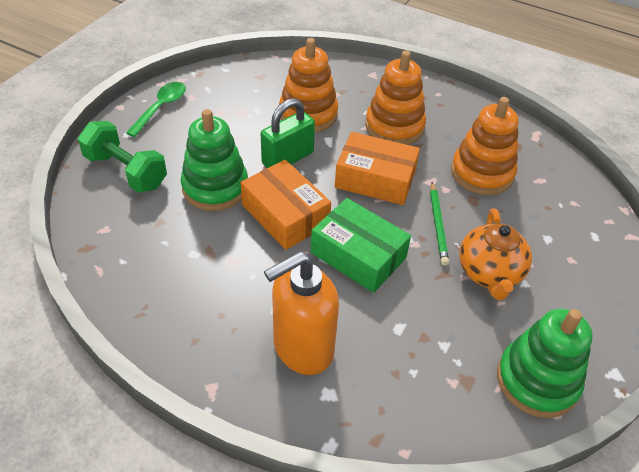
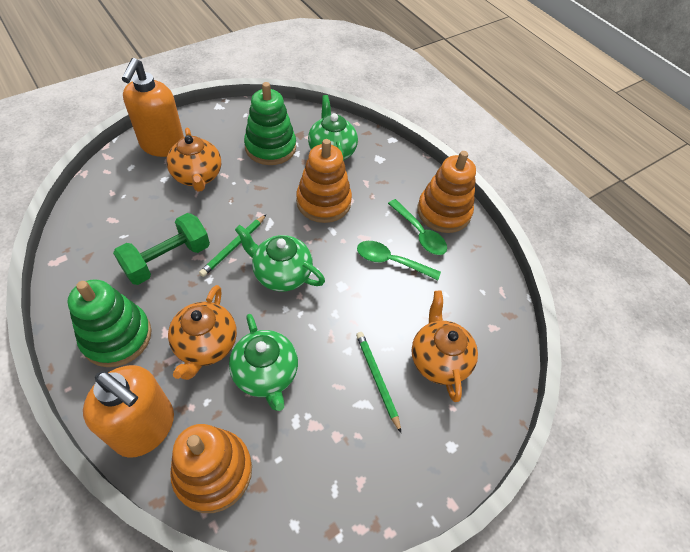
green box: [311,198,411,293] = 1 -> none = 0
green padlock: [261,98,315,168] = 1 -> none = 0
green pencil: [430,182,449,266] = 1 -> [199,215,266,277] [356,332,401,433] = 2
green spoon: [126,82,186,137] = 1 -> [357,241,441,280] [388,199,447,255] = 2
green teapot: none = 0 -> [229,314,298,411] [235,225,325,292] [308,95,358,161] = 3
orange box: [240,160,331,250] [335,132,420,205] = 2 -> none = 0
orange soap dispenser: [264,251,339,375] = 1 -> [83,365,174,458] [121,58,184,157] = 2
orange teapot: [459,208,532,300] = 1 -> [167,127,221,192] [168,285,237,380] [411,291,478,402] = 3

